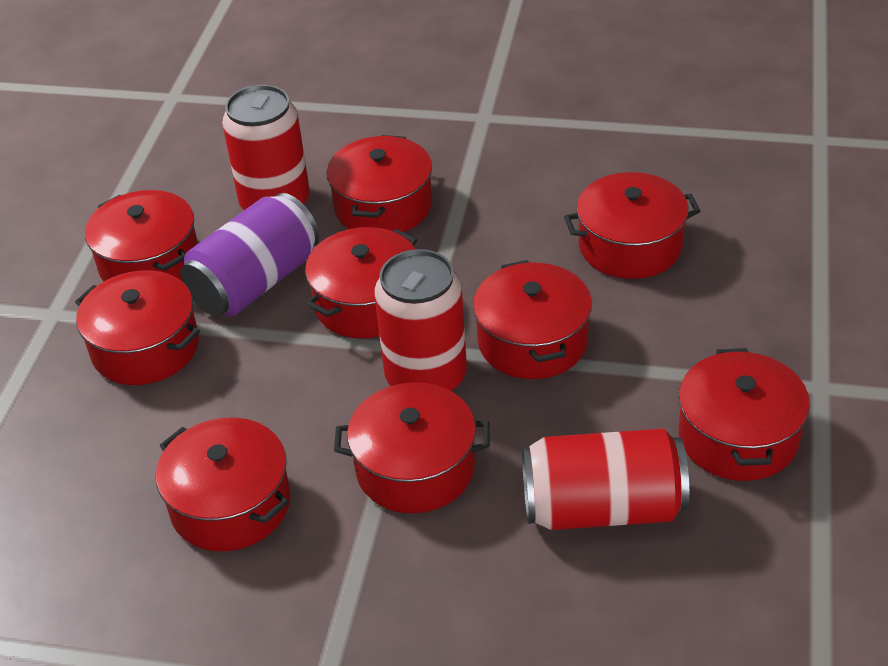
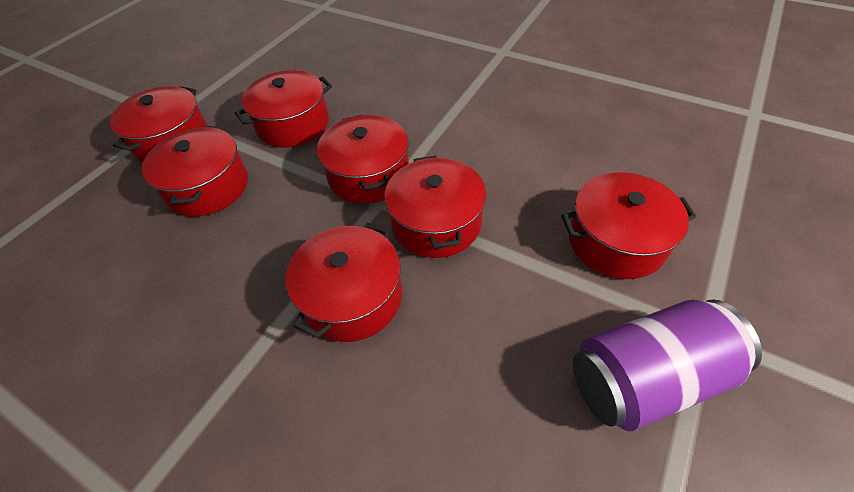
red can: [222,85,310,210] [374,249,467,391] [522,428,689,530] = 3 -> none = 0
red pot: [75,270,200,385] [85,190,198,282] [156,418,291,551] [305,227,417,339] [327,135,432,232] [334,382,490,513] [473,260,592,379] [564,172,700,279] [679,348,810,481] = 9 -> [110,86,208,162] [142,126,248,216] [235,70,332,147] [285,223,402,342] [317,115,409,204] [384,156,486,258] [562,172,696,279] = 7

